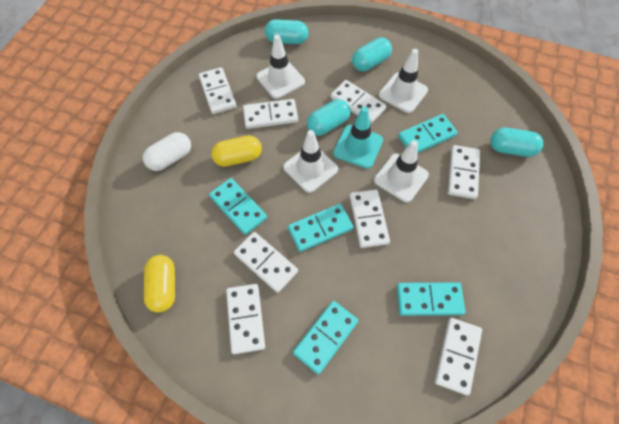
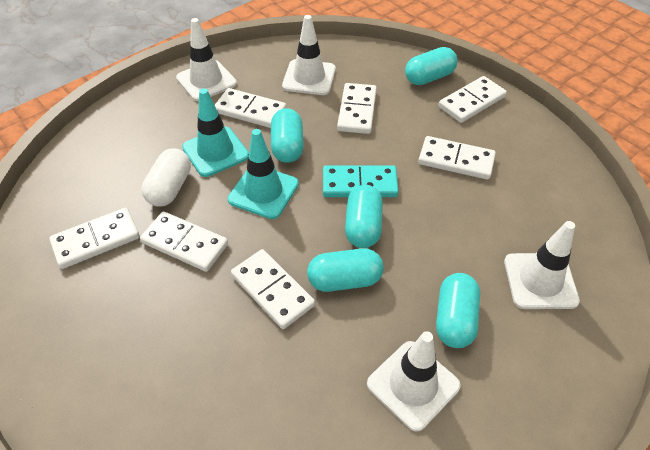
turquoise capsule: [265,19,308,44] [307,99,351,136] [352,37,392,71] [490,128,543,157] = 4 -> [271,108,304,163] [307,248,384,292] [345,185,383,248] [405,47,458,85] [436,273,480,348] = 5
turquoise domino: [209,178,267,235] [288,204,353,252] [293,301,358,374] [397,283,465,316] [398,114,458,153] = 5 -> [323,165,399,197] = 1
turquoise traffic cone: [333,106,383,169] = 1 -> [182,88,249,177] [228,129,299,219] = 2
white domino: [199,67,237,114] [226,284,265,354] [234,232,298,293] [243,99,298,129] [330,80,386,124] [349,190,390,248] [435,318,482,395] [448,145,480,199] = 8 -> [49,208,140,269] [140,211,228,272] [215,88,287,128] [231,249,315,329] [337,83,377,134] [418,136,496,180] [438,76,507,123] = 7
yellow capsule: [144,255,175,313] [211,136,262,167] = 2 -> none = 0

